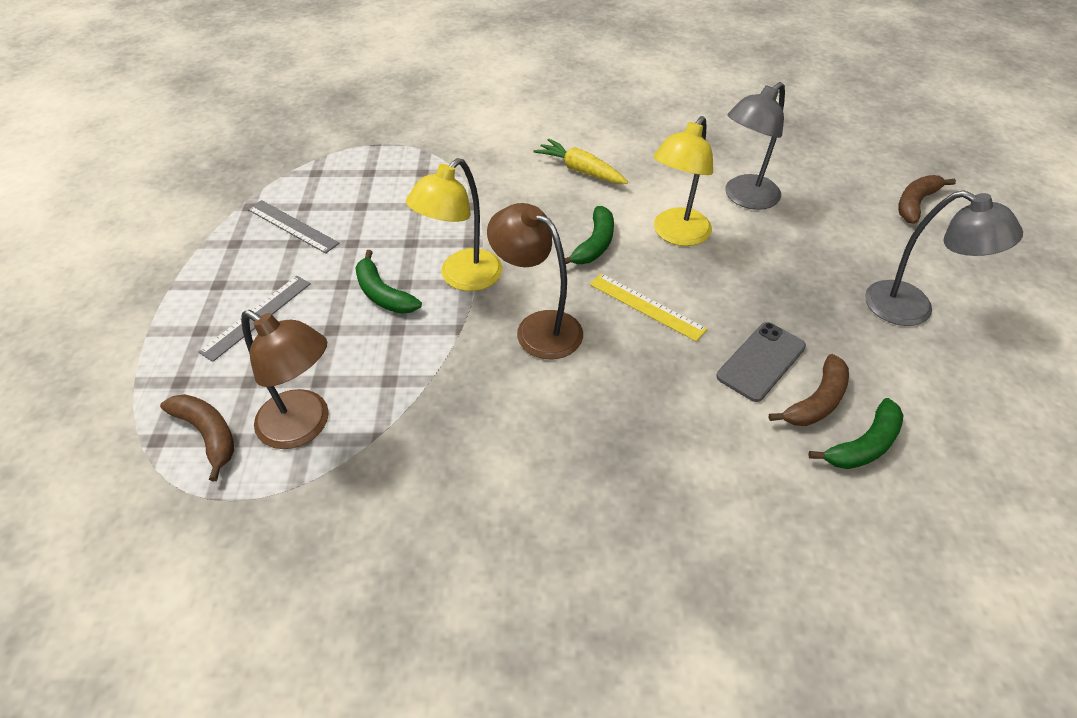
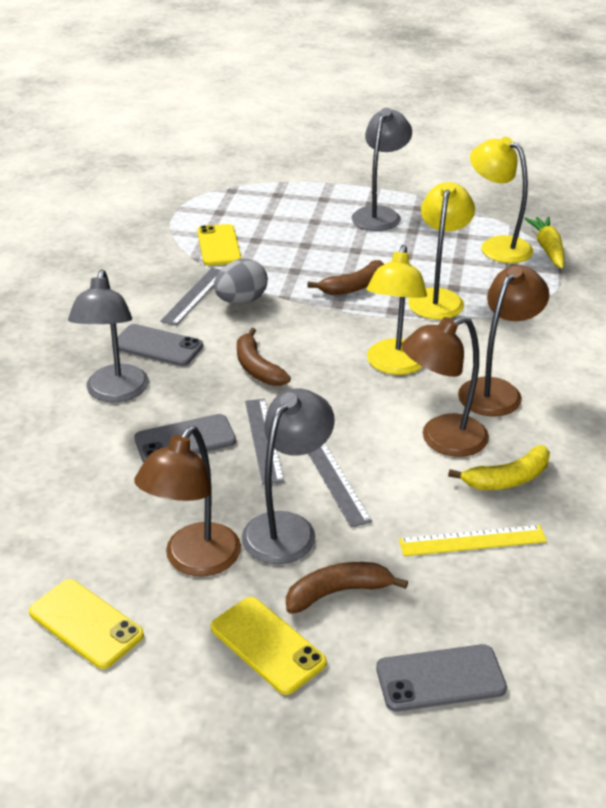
brown lamp: [241,310,329,449] [487,203,583,359] = 2 -> [134,426,241,577] [402,316,489,457] [458,265,549,416] = 3
green banana: [355,250,422,314] [565,206,614,264] [808,398,903,469] = 3 -> none = 0
grey egg: none = 0 -> [214,259,268,304] = 1
grey lamp: [725,82,785,210] [865,190,1023,326] = 2 -> [68,269,149,402] [242,388,335,564] [352,108,412,231] = 3
grey phone: [716,322,806,402] = 1 -> [112,324,203,366] [134,414,236,463] [376,644,507,711] = 3
grey ruler: [198,276,311,362] [248,200,339,253] = 2 -> [160,268,220,325] [245,399,284,484] [308,443,372,528] = 3
yellow banana: none = 0 -> [448,445,550,490] = 1
yellow lamp: [406,158,503,291] [653,116,713,246] = 2 -> [366,245,427,375] [408,182,475,320] [470,137,533,263] = 3
yellow phone: none = 0 -> [29,579,144,669] [197,224,242,266] [211,597,327,695] = 3

